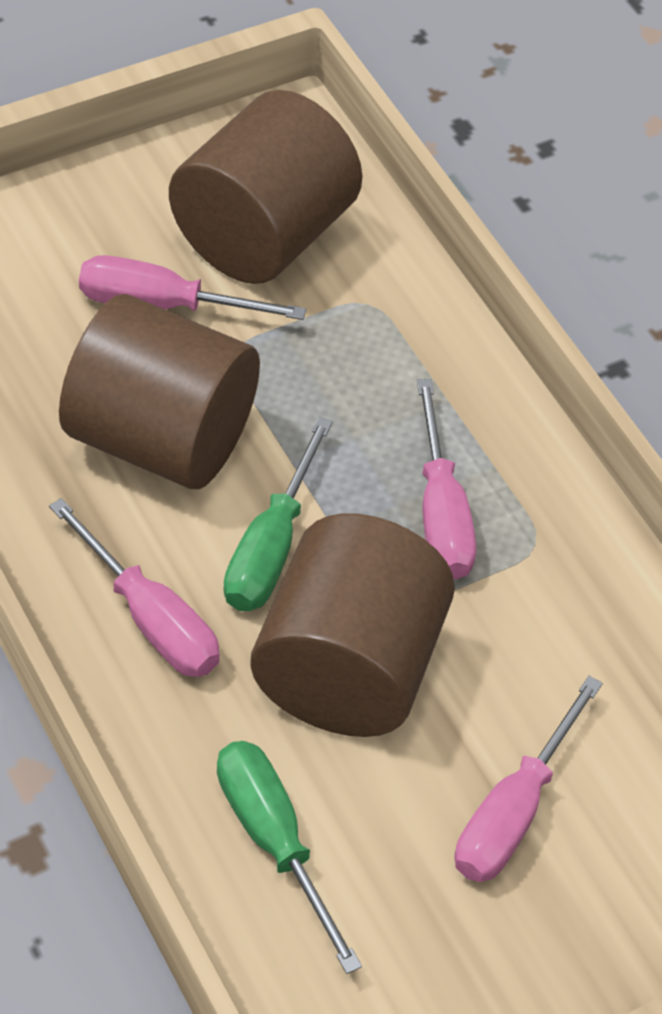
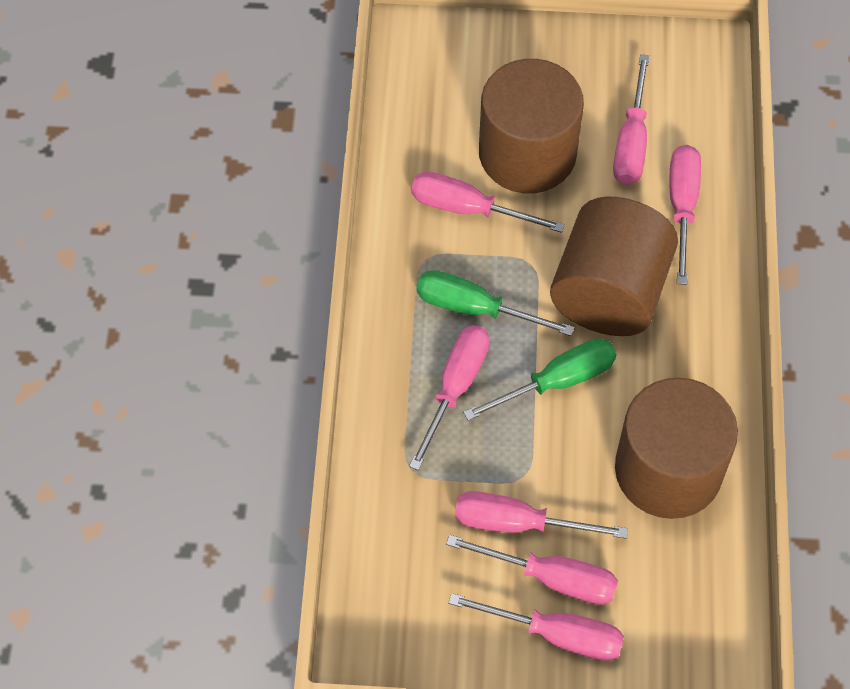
pink screwdriver: [49,498,220,677] [79,255,306,320] [417,379,477,580] [455,676,603,882] = 4 -> [409,325,490,471] [411,171,565,233] [446,535,618,605] [448,593,624,661] [455,491,628,539] [613,54,650,185] [669,145,701,285] = 7

